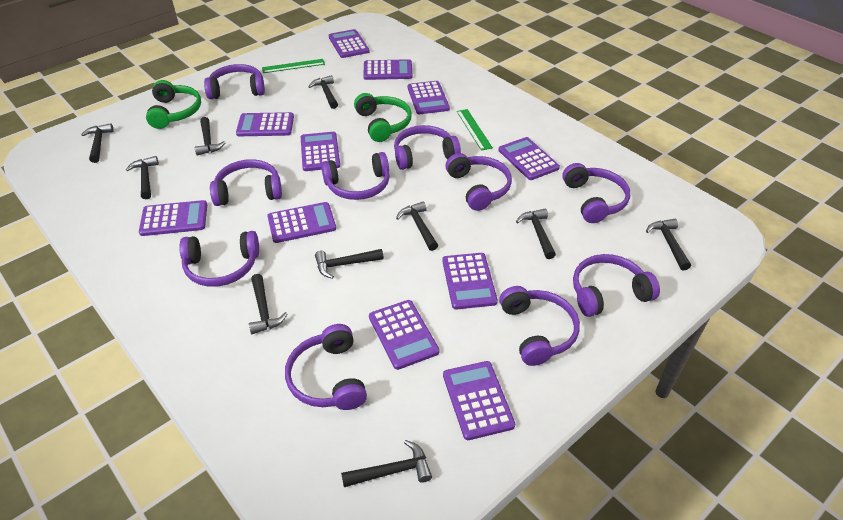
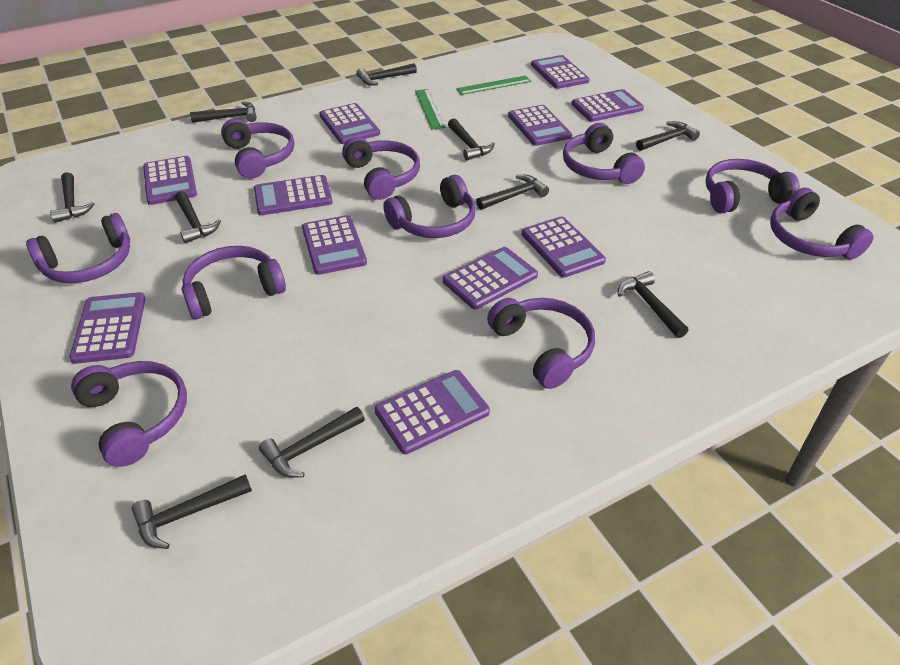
green headphones: [146,80,201,129] [354,93,412,142] = 2 -> none = 0

